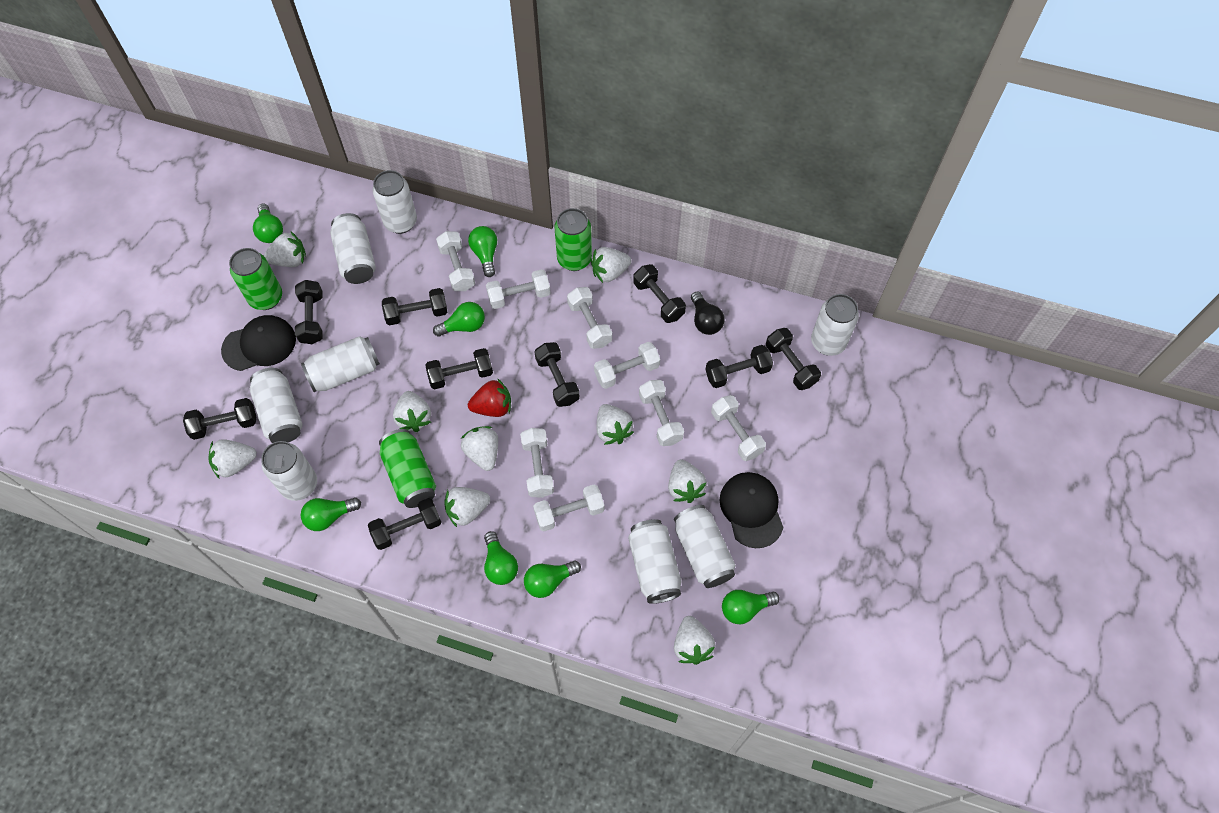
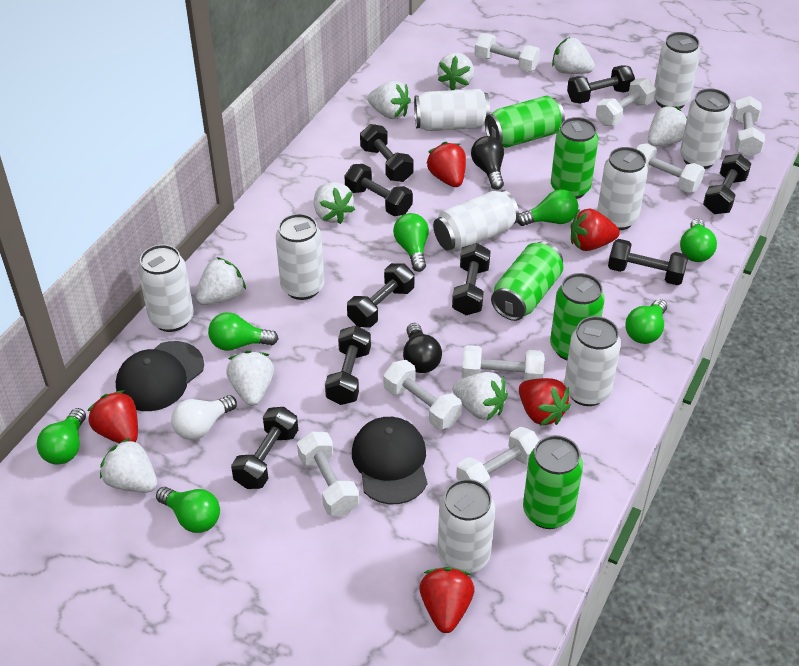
black light bulb: [691,291,725,335] = 1 -> [403,323,442,373] [471,136,504,190] = 2
green can: [229,248,282,310] [379,429,436,508] [554,208,592,271] = 3 -> [485,96,565,148] [491,242,563,321] [523,435,583,529] [550,273,605,360] [551,117,598,199] = 5
red strawberry: [468,378,511,417] = 1 -> [87,390,138,443] [419,567,474,633] [426,142,466,187] [519,378,571,426] [571,209,620,251] = 5
white can: [250,368,303,443] [261,441,317,501] [301,336,380,392] [330,213,376,284] [372,170,417,234] [628,519,682,604] [674,505,736,588] [811,294,859,356] = 8 -> [138,244,194,332] [276,214,324,300] [414,89,490,131] [433,190,519,252] [437,479,495,573] [564,316,621,406] [597,147,648,230] [654,32,700,109] [680,88,731,169] = 9
white light bulb: none = 0 -> [171,395,237,440] = 1

